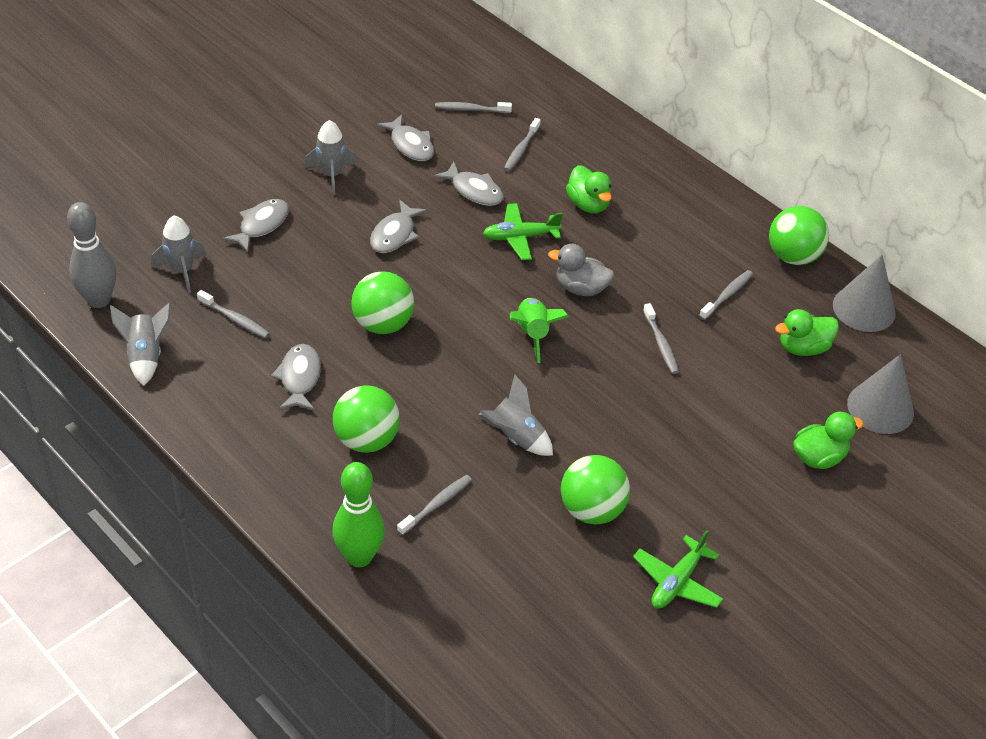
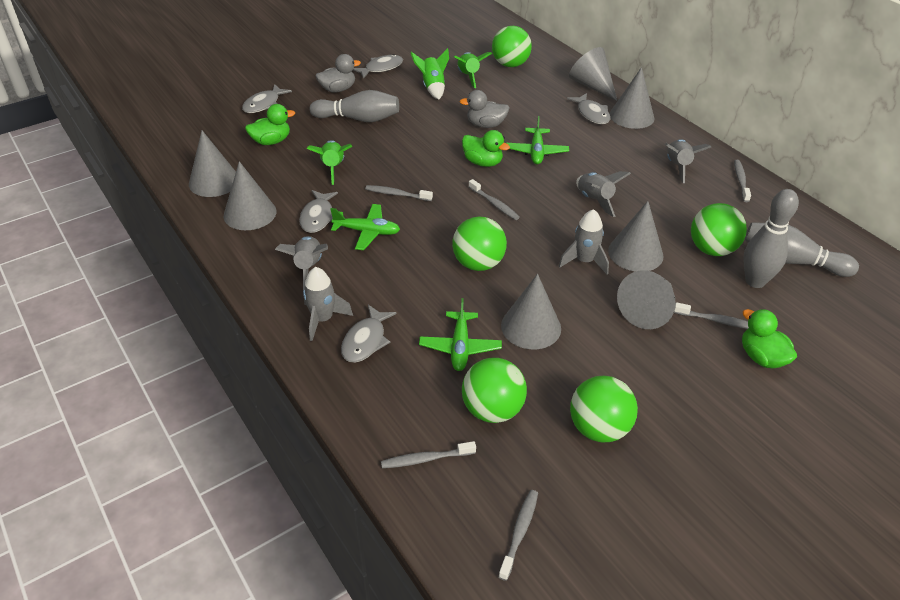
green ball: [333,385,400,453] [351,271,414,334] [561,455,630,524] [769,206,829,265] = 4 -> [452,216,507,271] [462,358,527,423] [492,26,532,67] [570,376,638,442] [691,203,747,256] = 5
green bowling pin: [332,462,385,567] = 1 -> none = 0
green plane: [483,203,563,260] [633,530,723,609] = 2 -> [331,204,400,250] [419,298,502,371] [507,116,569,164] = 3
green rocket: [510,298,569,363] = 1 -> [307,140,352,185] [411,48,449,100] [454,52,492,88] = 3
grey bowling pin: [67,202,116,308] = 1 -> [310,90,399,122] [743,189,799,288] [744,222,859,277] = 3
grey cone: [833,255,896,332] [847,354,914,434] = 2 -> [189,130,236,197] [224,161,277,230] [501,274,561,349] [569,47,617,101] [608,201,664,272] [610,67,655,129] [617,270,676,329] = 7
grey duck: [548,244,614,296] = 1 -> [316,54,361,93] [459,90,509,128] = 2
grey rocket: [110,302,171,386] [151,216,206,293] [305,120,357,195] [478,374,553,456] = 4 -> [275,236,328,290] [303,267,353,341] [559,209,609,274] [576,171,631,217] [665,139,711,183] = 5

